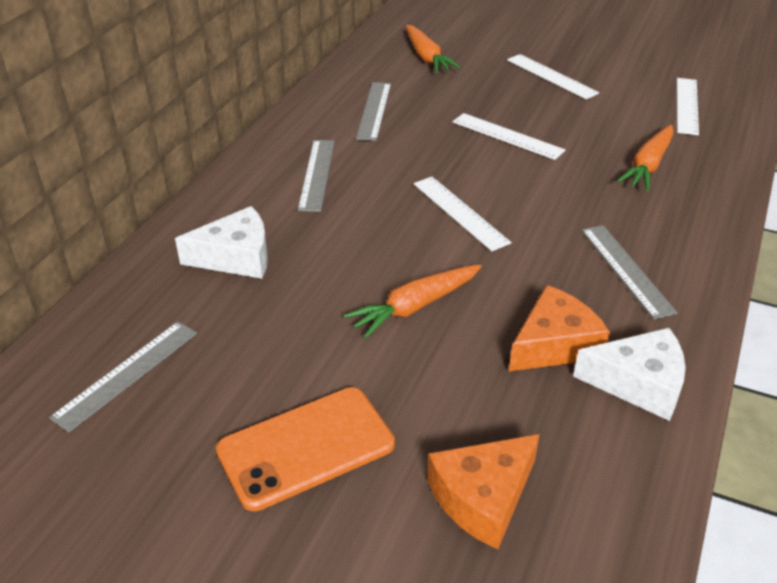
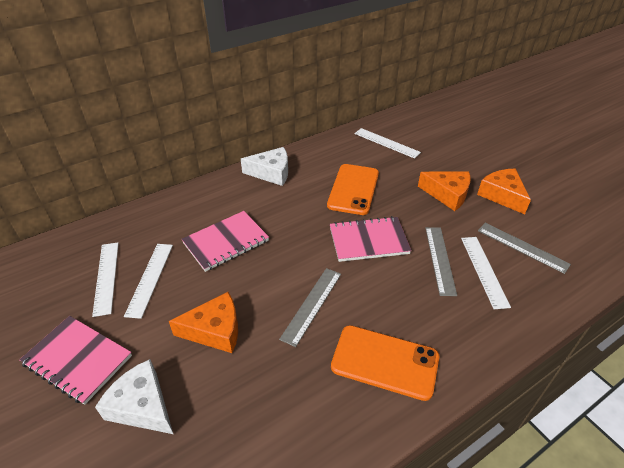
grey ruler: [49,322,197,432] [298,140,335,212] [356,82,391,141] [582,225,678,319] = 4 -> [279,268,341,347] [425,227,457,296] [478,223,571,274] = 3
orange carrot: [344,264,482,338] [406,25,461,73] [617,125,674,191] = 3 -> none = 0
orange cheese: [427,434,540,549] [509,285,610,371] = 2 -> [169,292,238,353] [418,171,471,211] [477,169,531,214] = 3
orange phone: [216,387,395,511] = 1 -> [327,164,379,215] [331,325,439,401] = 2
pink notebook: none = 0 -> [19,316,132,405] [181,211,269,272] [330,216,411,262] = 3

